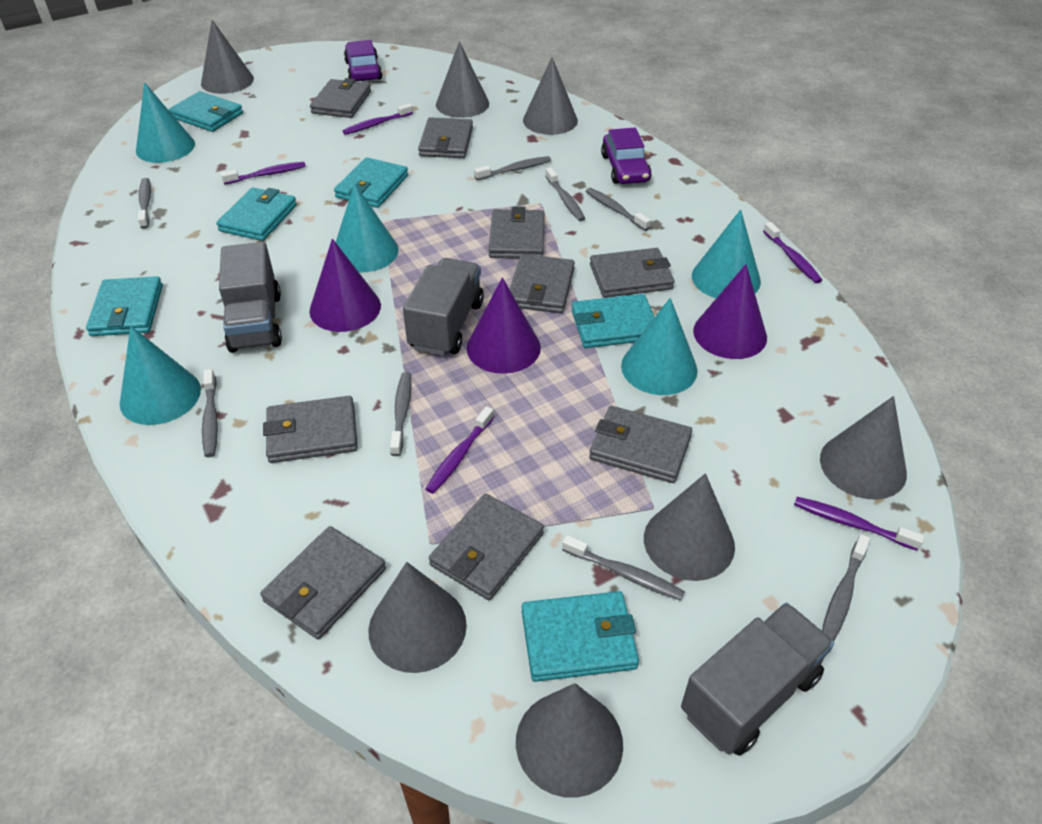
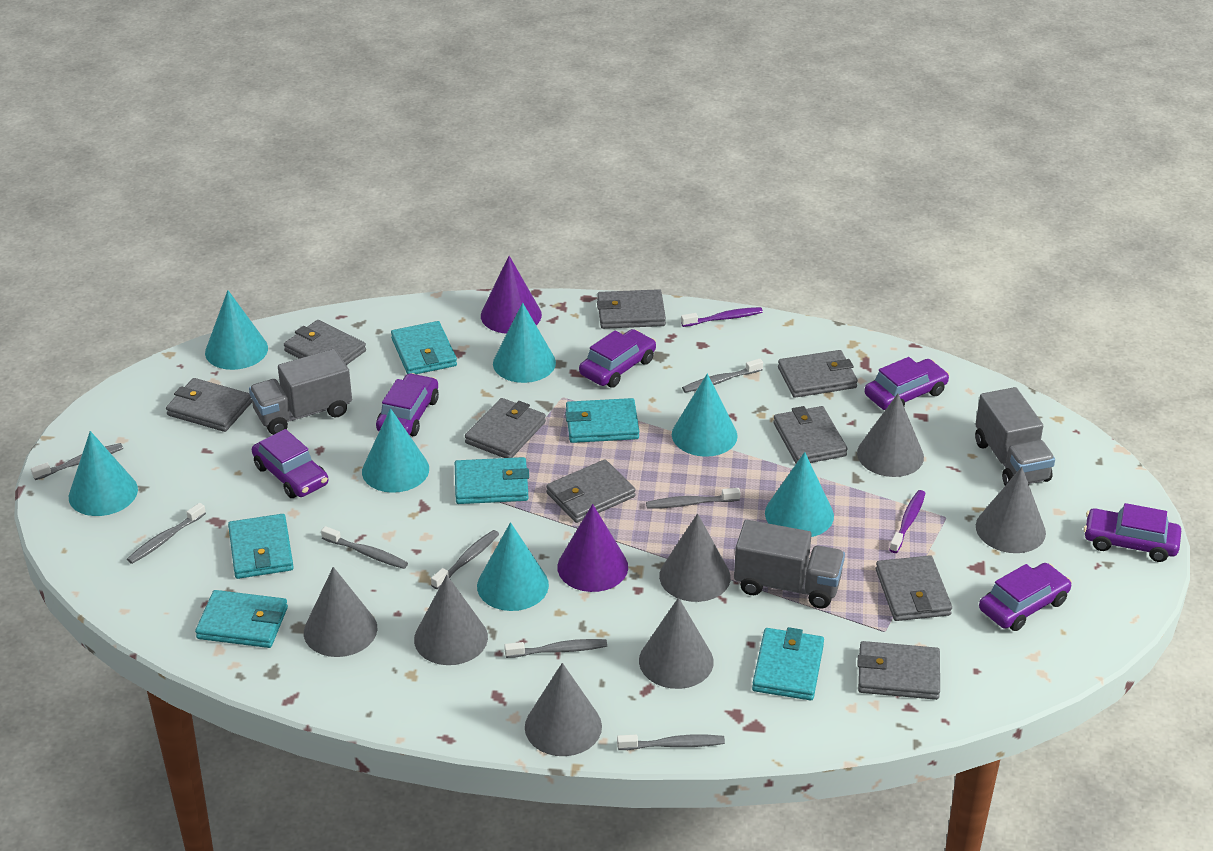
purple car: [344,40,382,81] [601,128,652,184] = 2 -> [252,429,328,498] [376,373,439,436] [579,329,656,388] [864,357,949,410] [979,563,1072,631] [1084,503,1181,562] = 6
purple cone: [309,239,381,332] [467,277,541,374] [693,264,767,359] = 3 -> [481,256,542,334] [557,504,628,592] = 2
purple toothbrush: [221,162,306,185] [342,103,413,135] [425,406,494,494] [763,222,822,283] [794,497,924,551] = 5 -> [681,307,763,327] [889,490,926,553] = 2
turquoise cone: [120,326,201,425] [136,82,195,163] [336,183,398,273] [621,298,698,395] [692,210,761,298] = 5 -> [69,431,138,516] [205,290,268,370] [362,408,429,493] [477,522,549,611] [493,303,556,383] [672,374,738,457] [765,452,834,537] = 7

